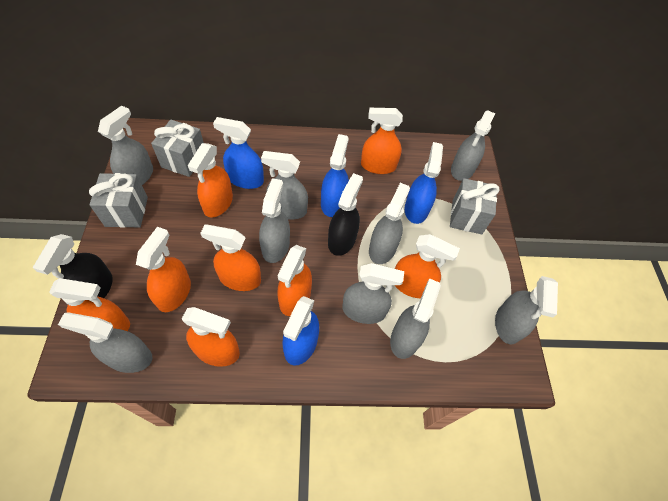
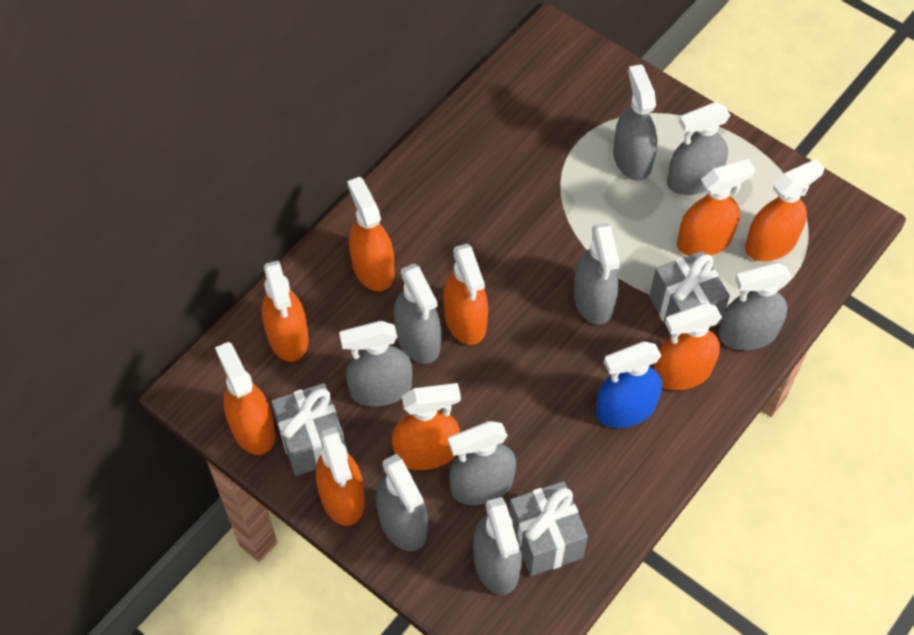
black spray bottle: [33,234,113,298] [328,173,363,256] = 2 -> none = 0
blue spray bottle: [213,117,264,189] [282,296,319,366] [321,134,349,217] [404,142,443,224] = 4 -> [596,341,662,428] = 1
orange spray bottle: [49,278,130,331] [136,227,191,312] [182,307,240,367] [188,143,233,217] [200,225,261,291] [277,245,312,316] [361,108,403,174] [395,234,460,298] = 8 -> [215,342,275,455] [262,260,309,362] [316,427,365,526] [347,177,394,291] [392,383,461,470] [443,243,488,345] [654,303,722,390] [677,159,755,256] [745,159,824,261] = 9

